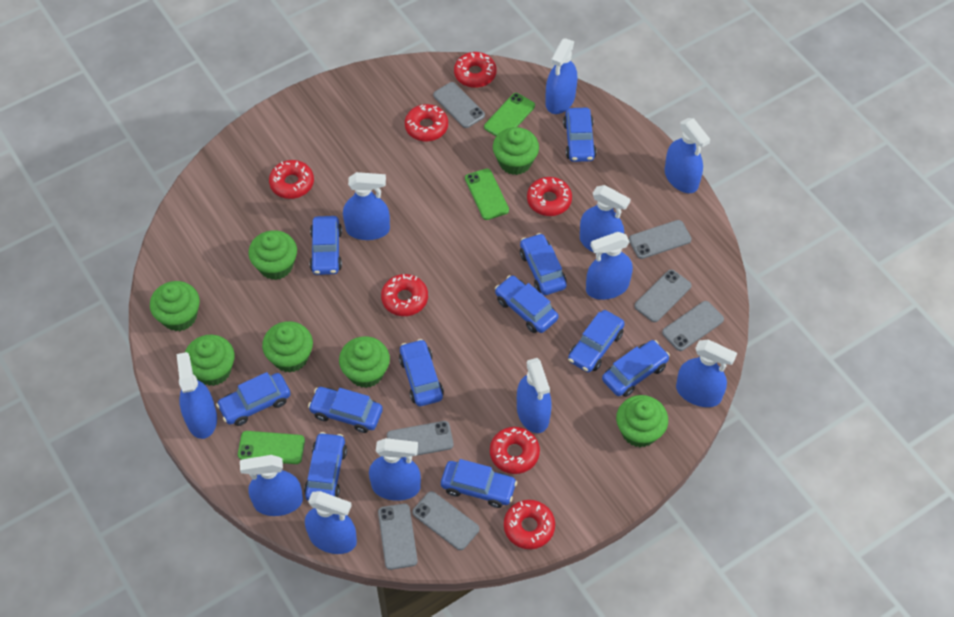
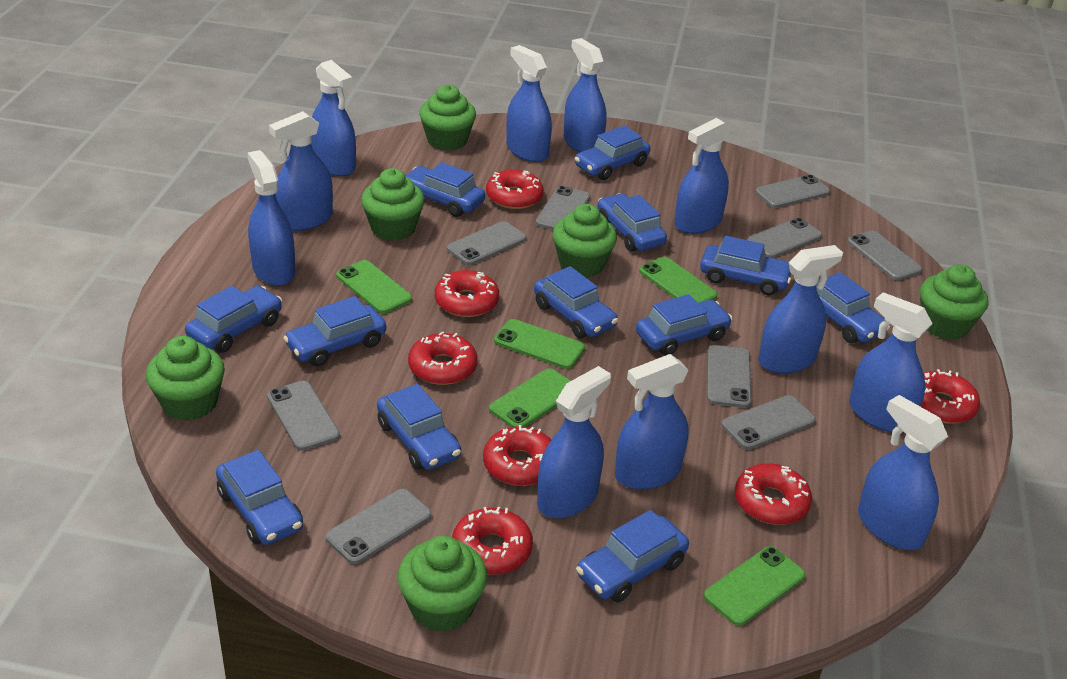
blue car: [216,372,291,426] [304,432,347,500] [308,387,383,433] [310,216,342,275] [399,339,444,406] [441,459,517,508] [495,275,559,333] [520,233,567,295] [563,108,597,162] [568,310,625,372] [602,340,670,397] = 11 -> [185,286,282,353] [216,450,303,545] [283,296,386,366] [377,384,461,470] [405,162,485,217] [534,266,618,338] [575,126,650,180] [576,510,689,602] [597,193,667,252] [636,294,732,356] [700,236,791,295] [816,272,890,343] = 12
green cupcake: [150,281,200,331] [185,335,235,386] [248,230,297,280] [262,321,313,373] [339,336,390,388] [493,127,539,175] [616,395,668,448] = 7 -> [146,336,225,421] [361,168,425,241] [397,536,487,632] [419,85,476,151] [552,204,617,277] [920,264,988,340] = 6
green phone: [238,431,305,464] [465,169,509,220] [484,93,535,136] = 3 -> [336,260,412,314] [489,368,571,427] [494,319,585,369] [639,257,717,303] [704,546,805,626] = 5
grey phone: [378,504,418,570] [387,421,454,456] [412,491,479,550] [433,82,485,128] [629,220,692,259] [634,270,692,322] [662,301,724,351] = 7 -> [267,381,340,451] [326,489,431,564] [447,221,526,265] [536,186,590,230] [707,345,751,408] [722,395,816,450] [747,218,822,258] [755,175,830,208] [847,231,922,280] = 9

